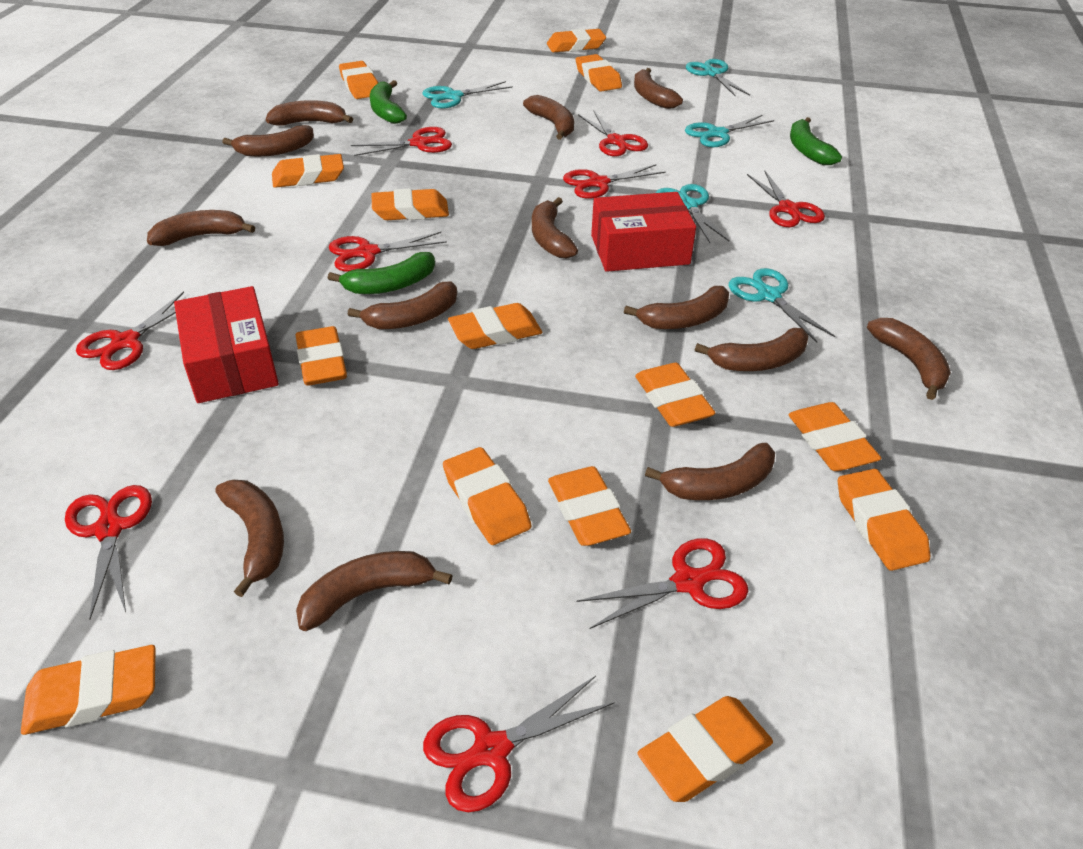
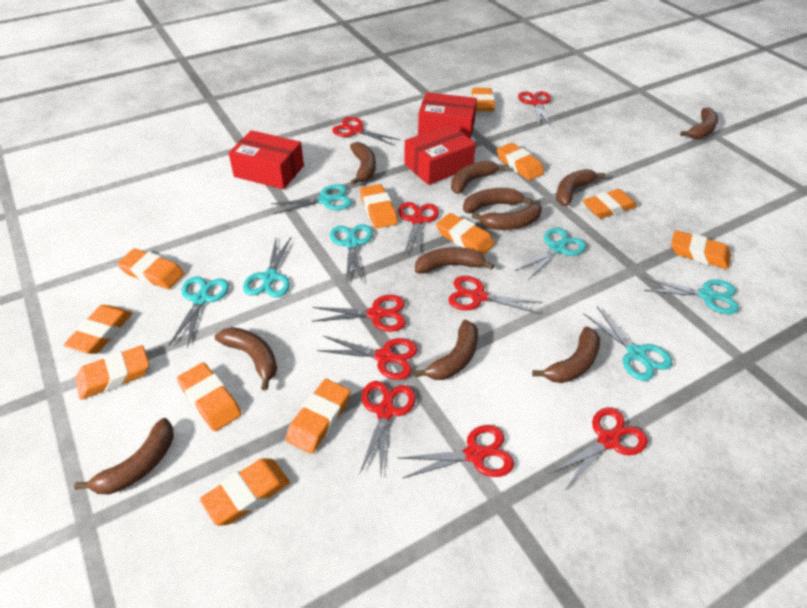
brown banana: [147,210,255,246] [215,480,284,597] [222,125,314,157] [266,100,353,126] [296,551,453,631] [347,282,457,329] [523,95,574,140] [532,197,578,258] [624,286,729,329] [634,68,683,109] [645,443,775,500] [695,328,808,371] [867,318,951,400] = 13 -> [74,418,174,494] [215,327,277,390] [350,142,376,185] [414,320,478,380] [415,247,494,274] [451,160,507,194] [463,188,533,213] [472,203,542,230] [532,326,600,383] [556,169,605,206] [680,107,718,139] = 11
green banana: [328,252,435,294] [370,80,407,124] [790,117,842,165] = 3 -> none = 0
orange eraser: [21,645,156,735] [272,154,344,188] [295,326,347,386] [339,61,378,99] [371,189,449,220] [443,447,531,545] [448,303,542,349] [547,29,606,52] [548,466,631,546] [576,54,622,91] [635,363,715,427] [638,696,773,802] [788,402,881,471] [838,469,930,571] = 14 -> [63,305,132,354] [75,345,149,400] [117,249,185,289] [177,363,242,431] [199,458,290,526] [285,379,351,454] [360,184,398,228] [436,213,495,255] [471,88,495,111] [497,143,544,180] [583,189,637,219] [671,230,731,269] = 12
red box: [174,286,279,403] [591,192,696,272] = 2 -> [229,130,304,189] [404,124,476,185] [418,92,477,139] = 3
turquoise scissors: [422,81,513,108] [656,184,729,243] [685,115,774,147] [686,59,750,97] [728,268,835,343] = 5 -> [169,276,229,348] [243,236,292,297] [271,184,352,214] [330,224,373,282] [515,228,586,280] [583,306,673,381] [644,277,739,314] = 7

